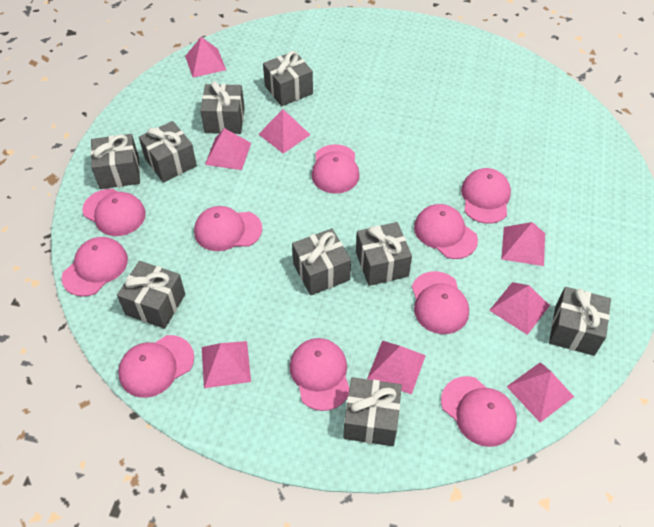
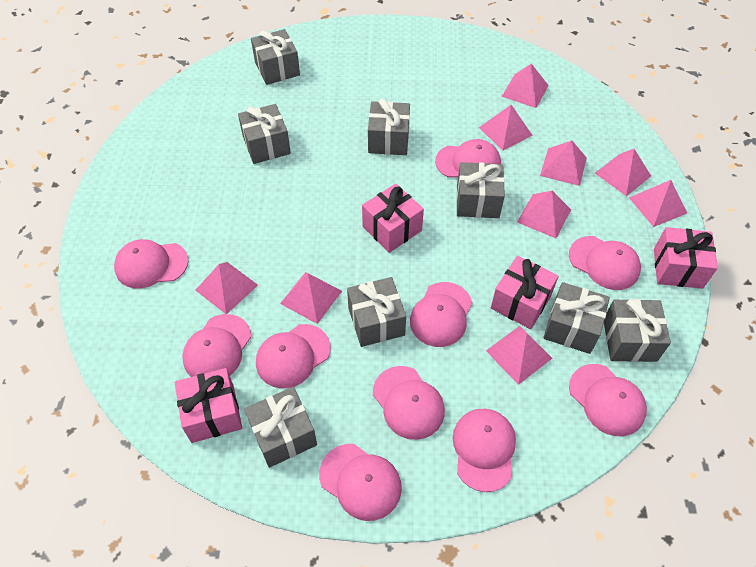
grey gift: [91,134,140,189] [117,261,185,329] [139,121,197,183] [200,81,245,134] [263,51,313,106] [292,228,351,295] [344,377,402,446] [356,222,412,286] [549,287,611,356] = 9 -> [238,104,291,164] [244,387,317,468] [251,29,300,85] [347,277,406,347] [368,99,410,155] [456,162,505,218] [543,282,610,354] [604,299,671,362] = 8
pink gift: none = 0 -> [175,368,242,443] [362,184,424,253] [491,256,559,329] [654,227,718,289] = 4
pink pyramid: [185,37,226,78] [202,341,251,388] [205,128,251,170] [258,109,310,154] [367,341,426,395] [489,282,550,335] [501,222,545,266] [506,362,574,422] = 8 -> [195,262,258,314] [280,272,342,324] [479,105,532,151] [486,326,552,385] [501,64,549,108] [517,191,571,238] [540,140,587,186] [595,149,651,196] [629,180,687,227] = 9

